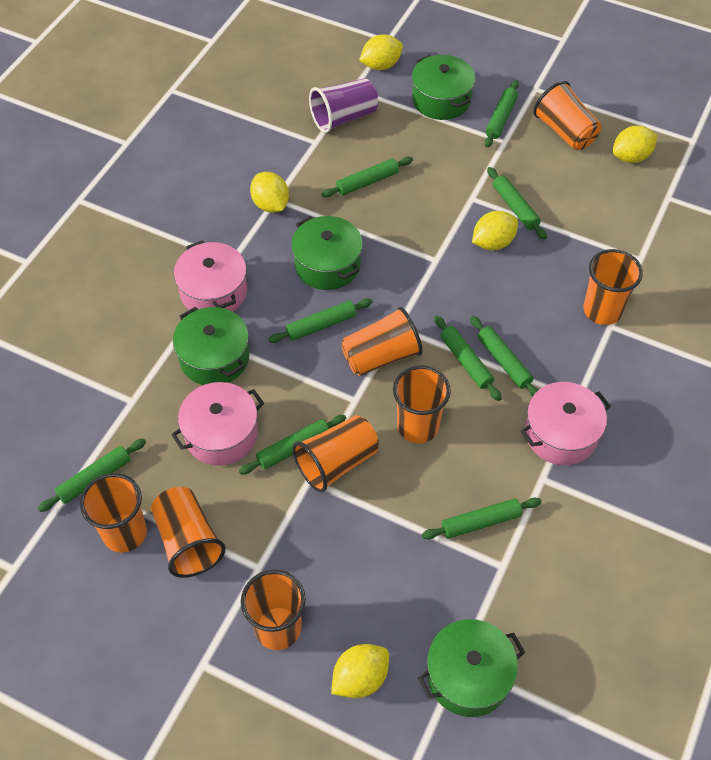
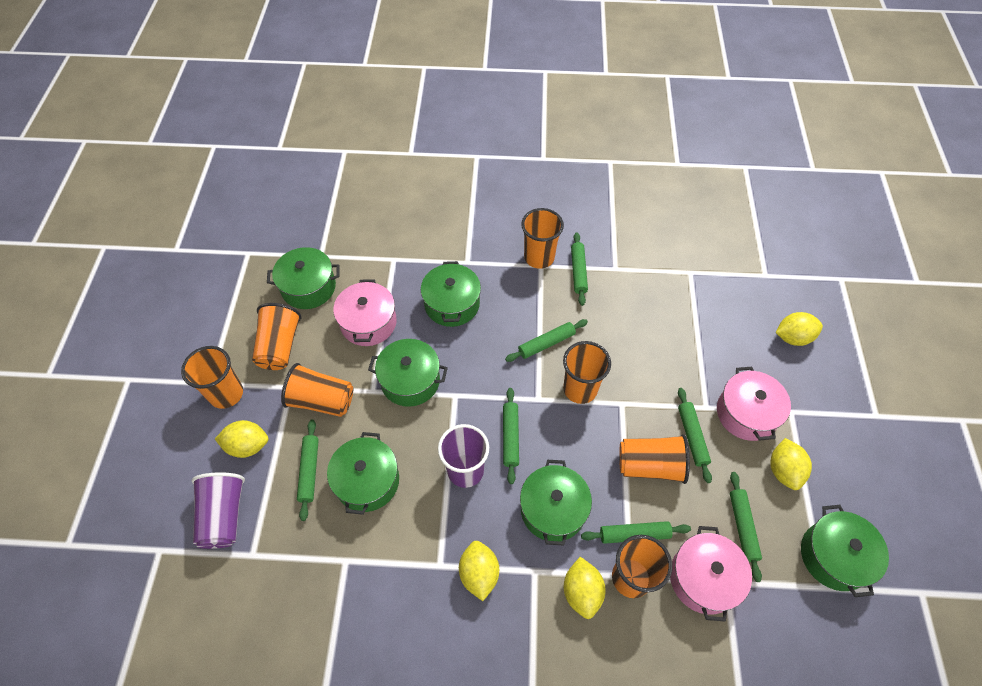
green pot: [173,307,249,385] [291,216,363,290] [412,55,475,120] [418,619,525,717] = 4 -> [267,247,339,309] [327,432,399,515] [368,339,448,407] [421,261,481,327] [520,460,592,546] [801,505,889,597] = 6
green rolling pin: [38,438,146,512] [239,415,346,475] [268,298,373,343] [321,157,413,198] [422,498,541,540] [434,315,502,401] [470,316,538,397] [484,80,519,148] [487,167,547,240] = 9 -> [297,420,319,521] [503,388,519,484] [505,319,588,362] [571,232,588,306] [581,521,691,544] [678,388,712,483] [730,472,762,582] = 7
orange cup: [80,473,147,552] [151,487,226,578] [241,570,306,650] [292,415,379,492] [341,307,423,376] [393,365,451,443] [533,81,601,150] [583,249,643,325] = 8 -> [181,346,243,409] [252,303,301,370] [281,363,353,417] [521,208,564,269] [563,341,611,404] [612,535,672,598] [619,434,690,484] = 7
purple cup: [309,78,378,133] = 1 -> [192,472,245,549] [438,424,489,488] = 2

